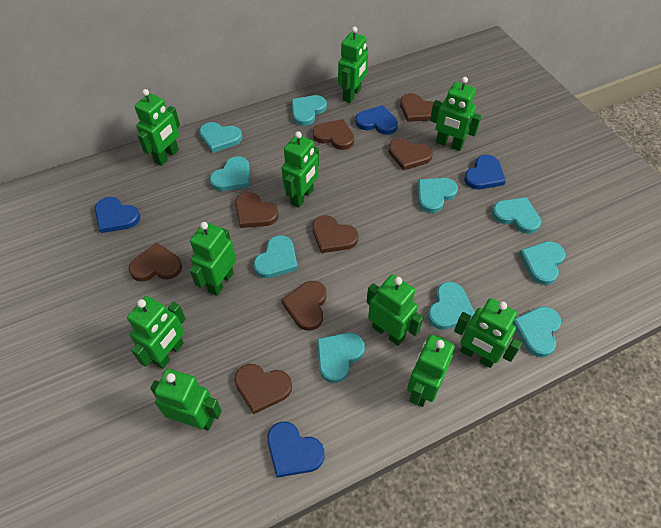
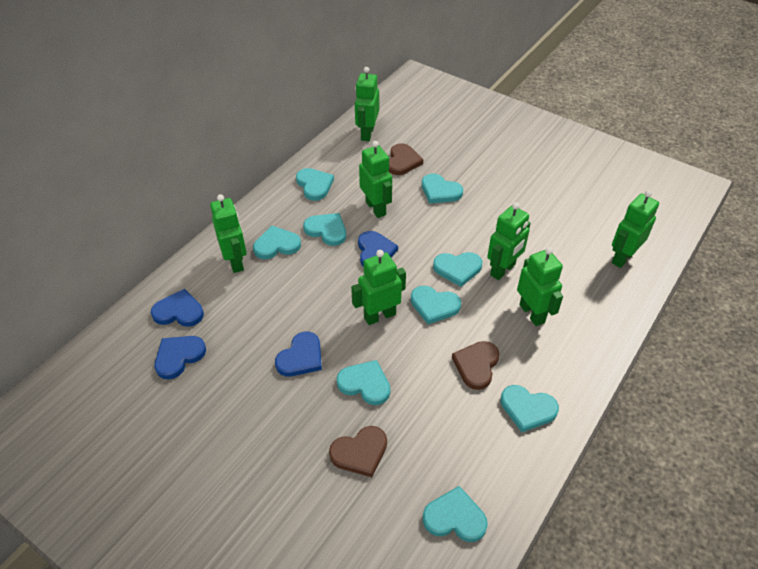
brown heart: [128,242,182,282] [234,364,292,414] [235,192,279,228] [281,281,327,331] [312,119,354,150] [312,215,358,253] [388,138,433,171] [400,93,434,122] = 8 -> [329,426,387,477] [389,143,423,175] [452,341,499,390] = 3
green robot: [127,296,186,369] [134,89,180,166] [150,369,222,431] [190,222,236,296] [281,131,319,208] [338,26,368,103] [367,274,424,346] [407,335,455,407] [430,77,481,151] [454,298,522,368] = 10 -> [210,194,247,273] [351,250,406,325] [355,67,379,141] [359,141,392,218] [487,202,531,280] [517,247,563,326] [612,190,659,268] = 7
turquoise heart: [199,122,242,153] [210,156,250,191] [253,235,298,278] [291,95,327,126] [317,333,365,383] [417,178,458,213] [428,282,475,330] [492,197,541,234] [512,306,561,357] [519,241,565,285] = 10 -> [253,226,301,259] [296,168,334,201] [303,213,346,246] [337,360,390,405] [411,286,461,324] [422,174,463,204] [423,486,488,542] [433,252,482,287] [501,385,559,432] = 9

